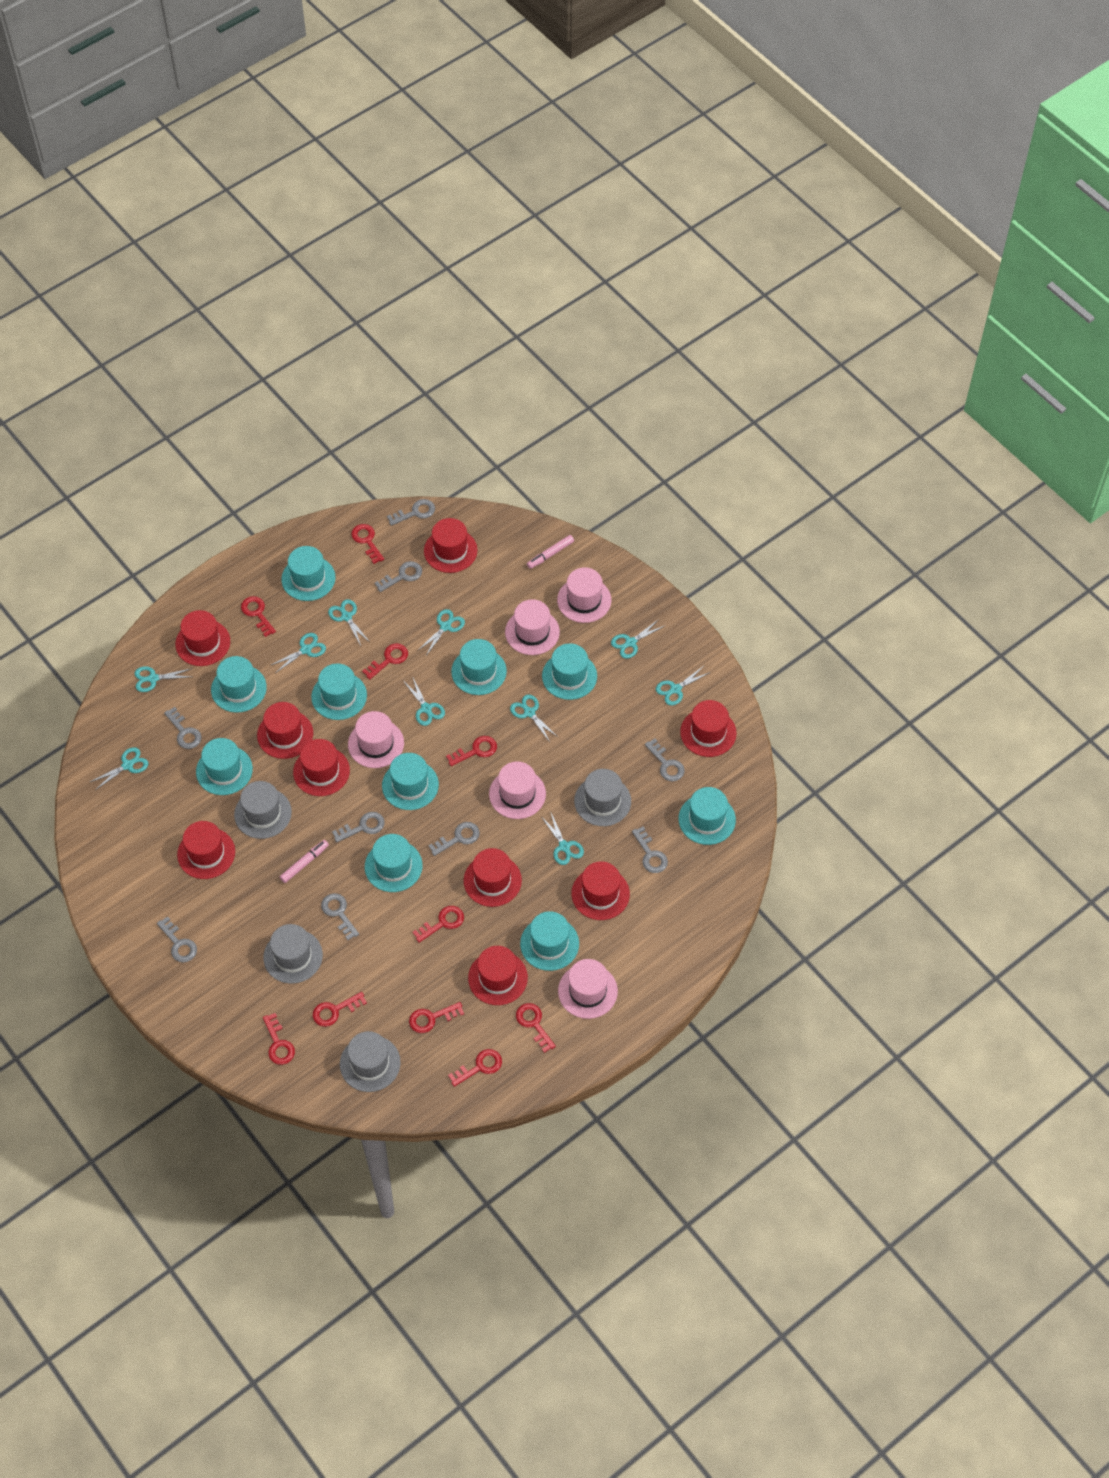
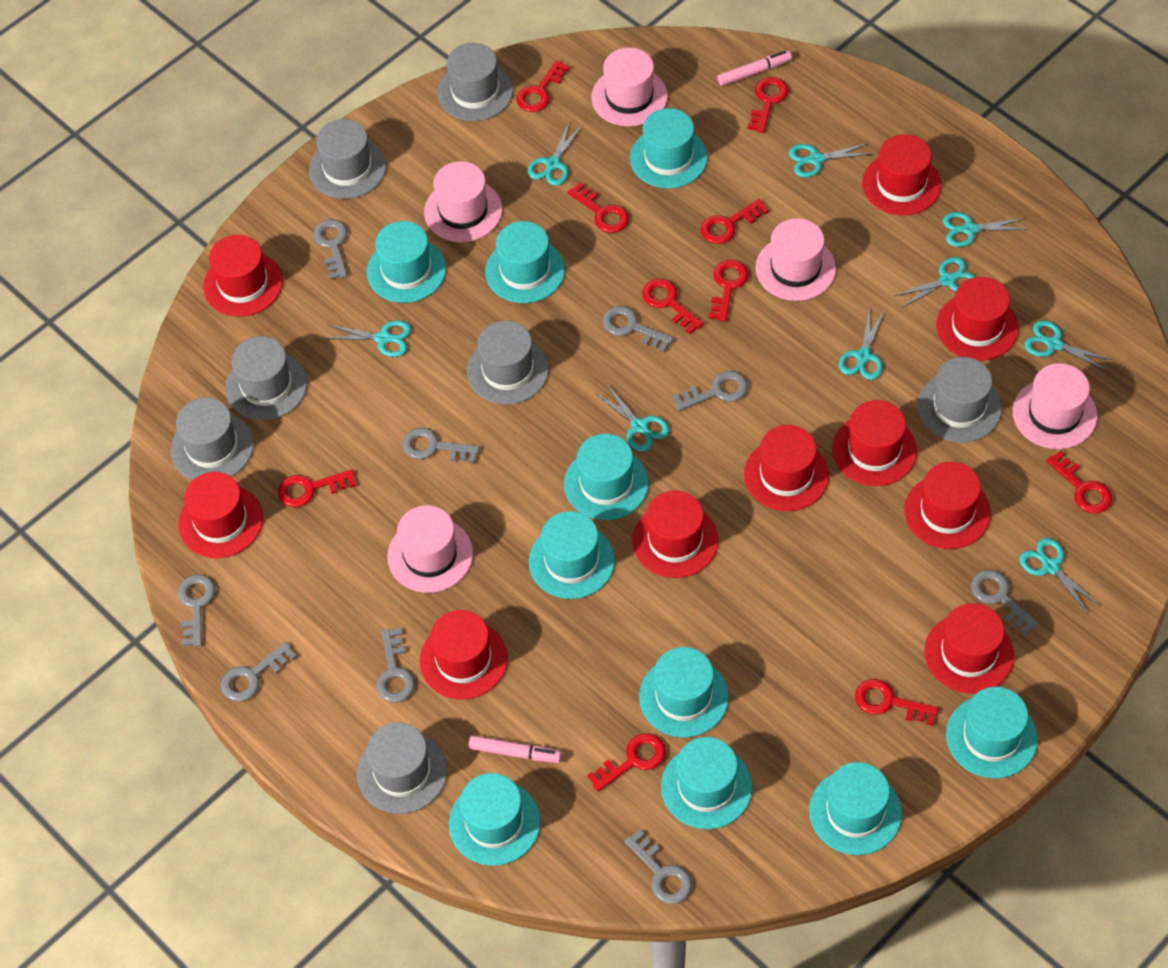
grey hat: [234,781,292,839] [263,924,323,984] [340,1031,401,1092] [574,769,631,826] = 4 -> [171,398,254,480] [225,336,307,420] [309,119,386,199] [357,722,447,814] [437,43,513,121] [467,320,549,405] [917,357,1002,443] = 7
red hat: [175,610,230,666] [177,821,235,879] [257,702,313,759] [293,739,350,796] [424,518,477,573] [464,848,522,907] [468,946,528,1005] [572,861,630,920] [680,700,737,757] = 9 -> [179,472,263,558] [203,235,283,317] [420,610,508,699] [632,490,718,578] [744,425,829,511] [832,400,917,486] [862,134,941,215] [904,462,991,549] [924,603,1014,693] [936,277,1019,361] = 10
turquoise scissors: [90,747,148,789] [135,666,193,692] [271,633,326,672] [328,599,370,646] [404,676,445,726] [417,609,465,654] [510,694,559,742] [541,813,584,865] [611,619,664,659] [656,666,711,706] = 10 -> [325,320,411,357] [527,121,582,186] [595,383,669,452] [789,143,871,178] [838,308,884,380] [894,257,976,308] [942,212,1029,247] [1020,538,1101,614] [1024,320,1113,371] = 9

